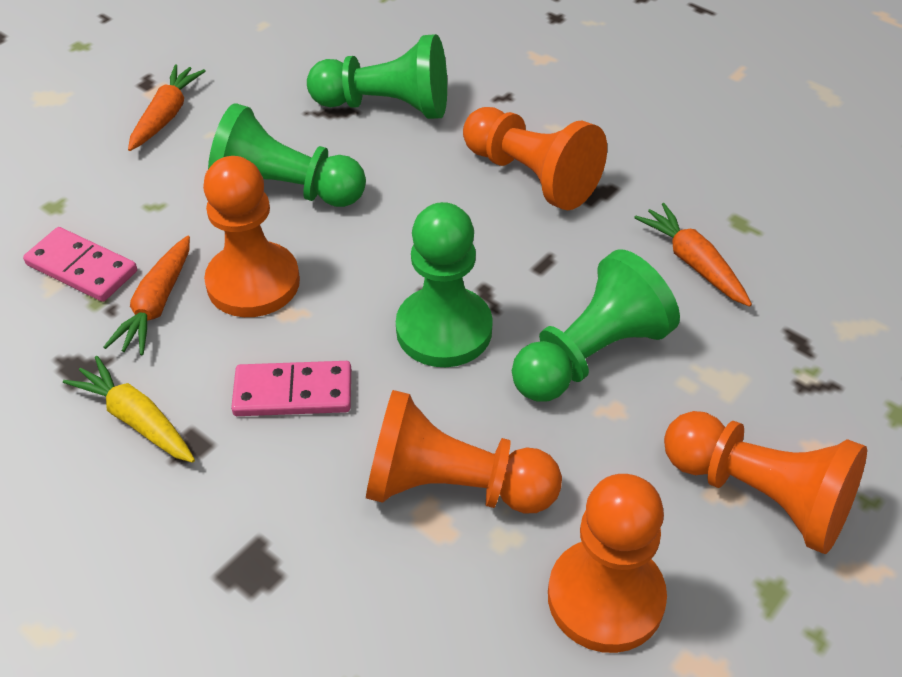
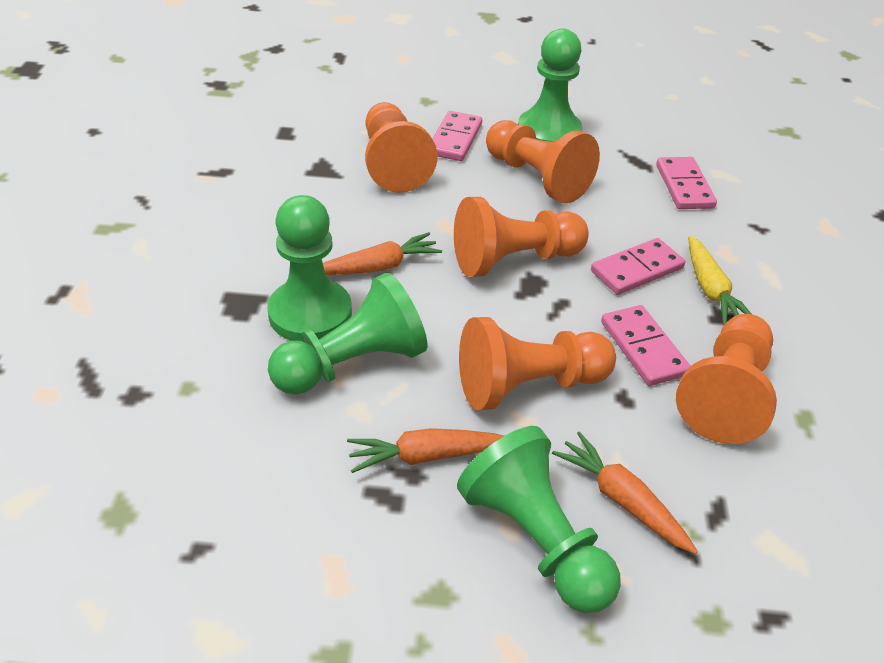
pink domino: [23,227,137,302] [231,361,351,416] = 2 -> [432,111,482,161] [591,238,685,295] [601,305,690,386] [656,157,717,209] = 4

